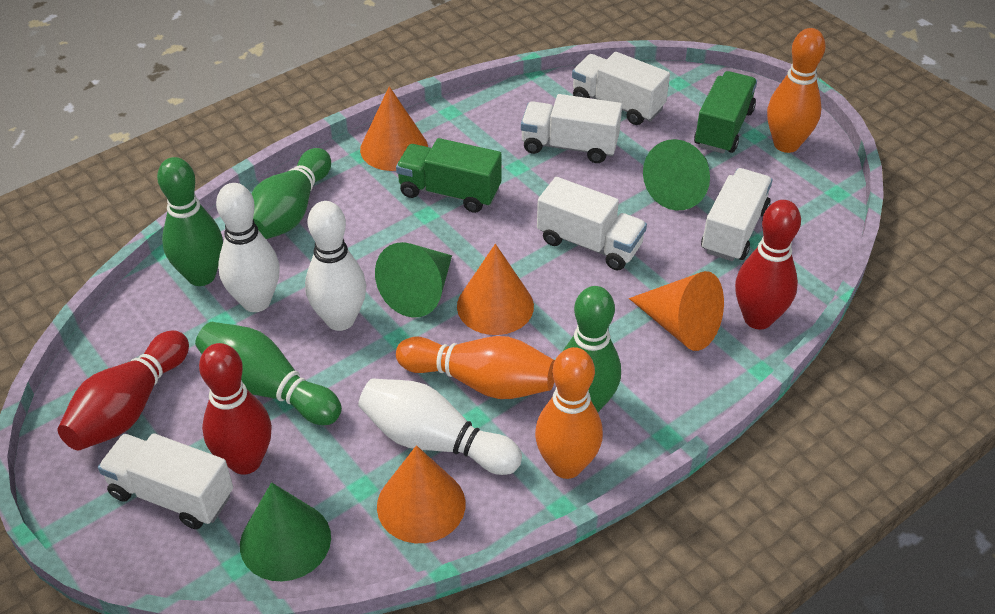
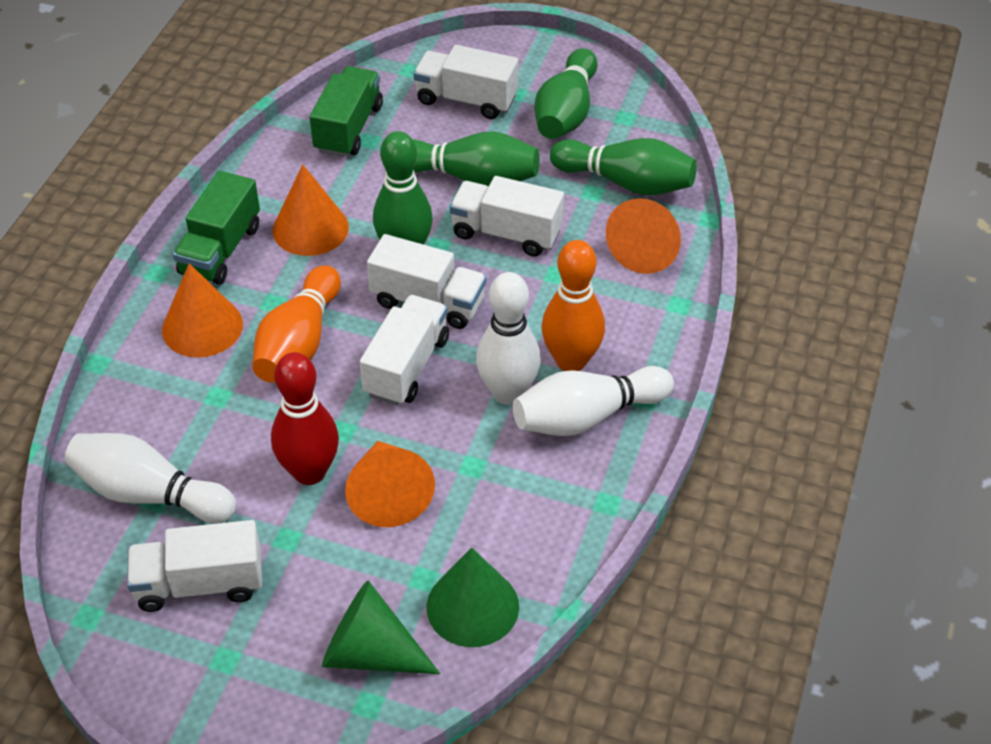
green cone: [240,482,331,581] [375,242,452,318] [643,139,710,211] = 3 -> [322,581,441,674] [427,547,519,647] = 2
orange bowling pin: [396,336,555,399] [535,347,603,479] [767,28,826,153] = 3 -> [252,265,341,383] [542,240,605,371] = 2
red bowling pin: [58,331,189,450] [199,343,272,475] [735,200,801,329] = 3 -> [271,352,339,485] = 1

